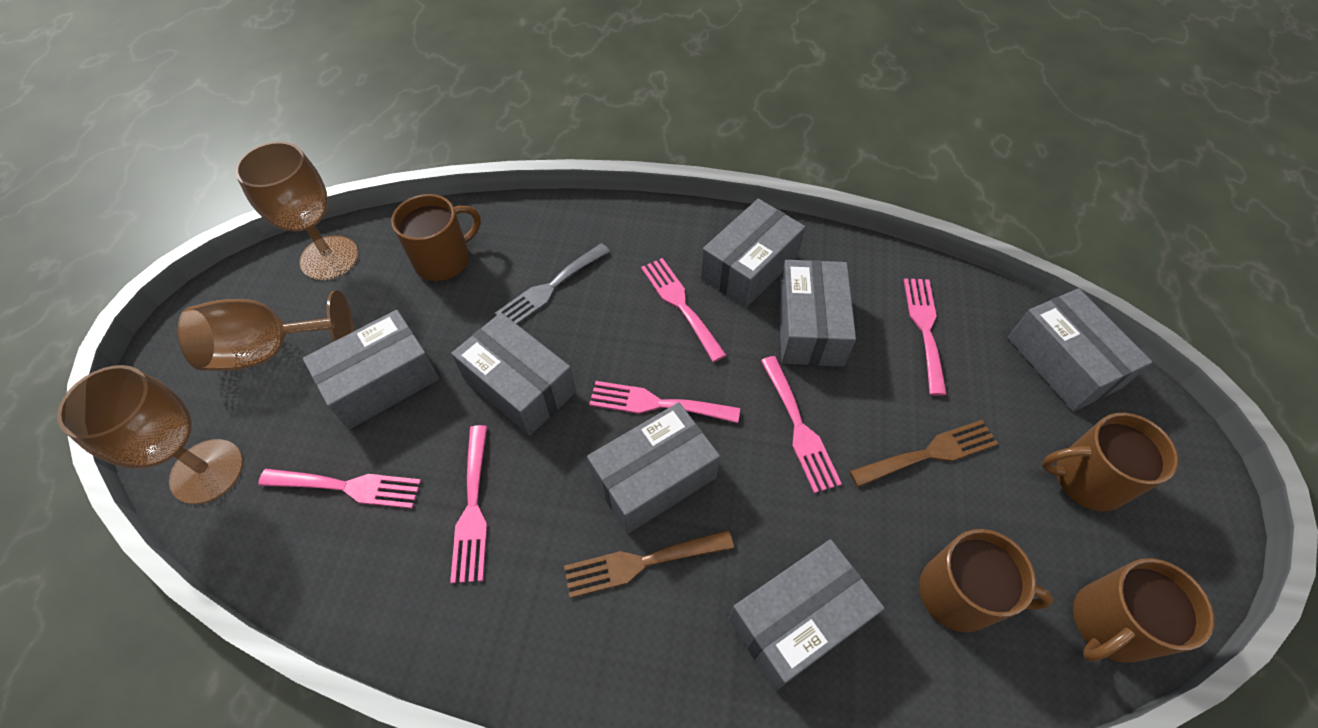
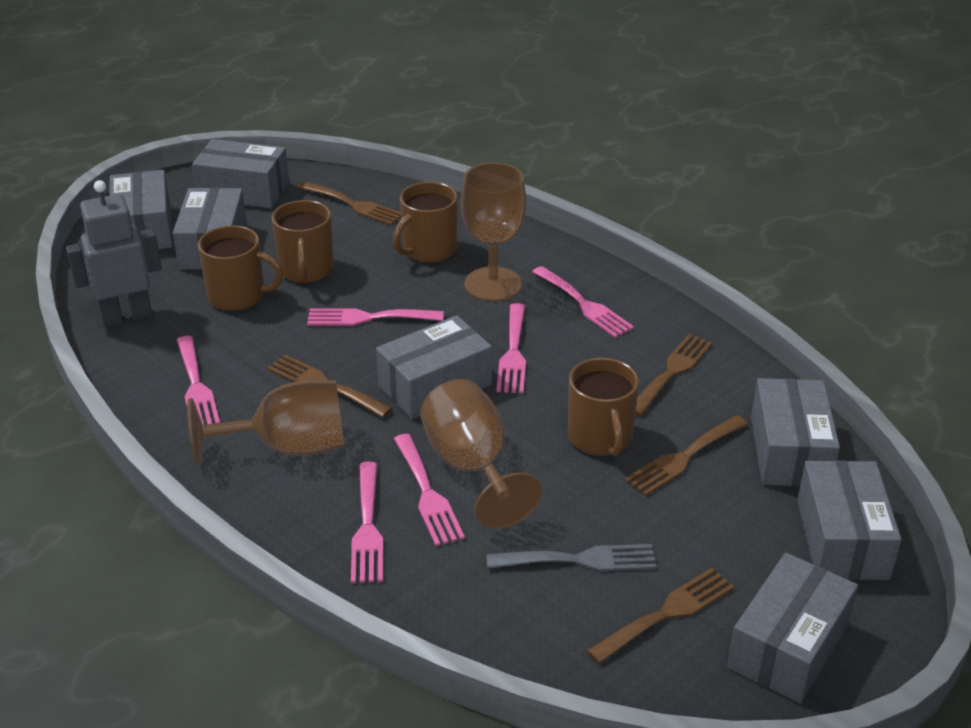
brown fork: [564,530,734,598] [850,420,998,487] = 2 -> [267,355,393,418] [297,181,401,225] [587,568,735,664] [625,415,748,496] [635,334,712,416] = 5
grey robot: none = 0 -> [66,180,162,327] = 1

